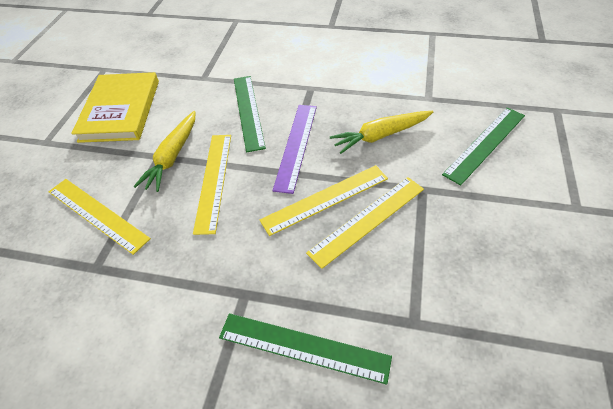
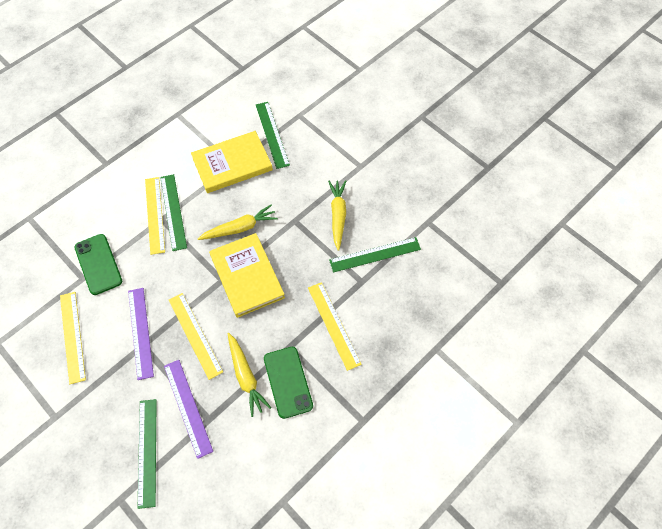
green phone: none = 0 -> [74,234,122,295] [264,347,313,419] = 2
green ruler: [219,313,392,385] [234,76,266,152] [442,107,525,185] = 3 -> [138,399,157,509] [160,174,187,251] [256,102,290,169] [329,237,421,273] = 4
purple ruler: [273,105,317,194] = 1 -> [128,288,154,380] [164,360,213,459] = 2
yellow book: [71,72,159,143] = 1 -> [191,131,273,193] [209,233,285,318] = 2
yellow carrot: [134,111,196,192] [330,111,433,154] = 2 -> [198,205,278,240] [227,333,271,417] [328,180,346,251] = 3

